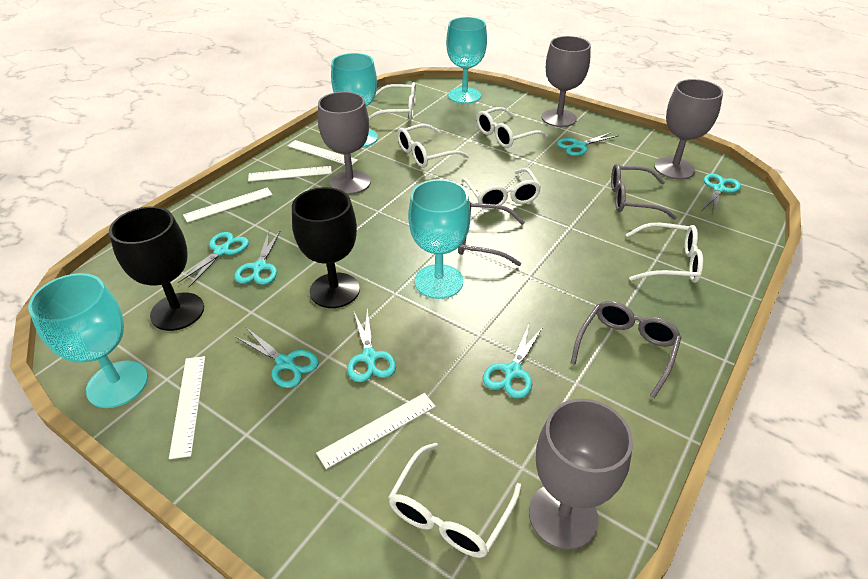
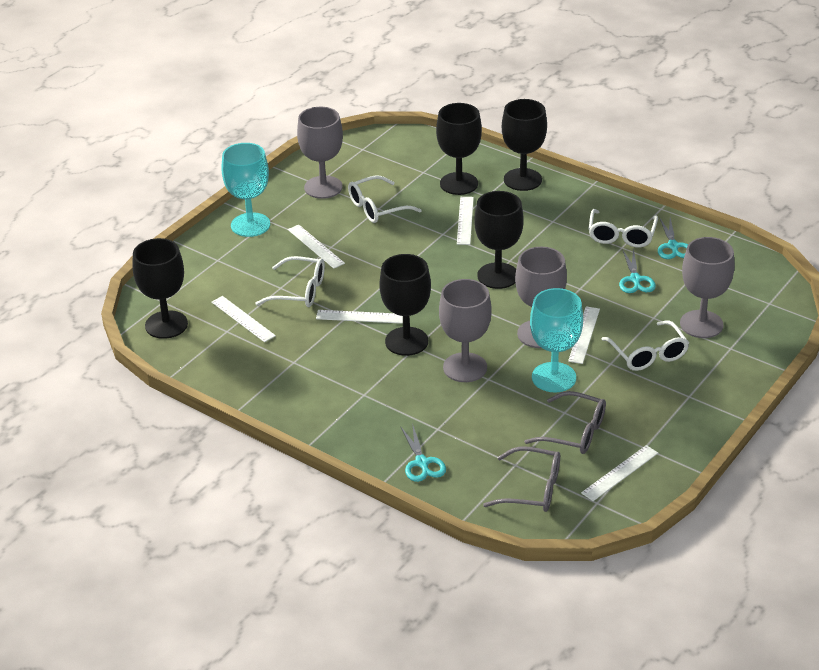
black goblet: [109,207,204,331] [292,187,360,308] = 2 -> [132,238,188,339] [379,254,431,356] [436,103,482,195] [474,191,523,289] [502,99,547,191] = 5
grey glasses: [459,201,525,266] [571,301,682,398] [611,164,677,220] = 3 -> [483,446,560,512] [524,391,606,454] = 2
turquoise goblet: [28,273,148,408] [331,53,378,148] [408,179,471,299] [446,17,487,104] = 4 -> [221,143,270,237] [530,288,583,392] = 2
turquoise scissors: [178,232,249,287] [234,230,281,285] [235,328,319,388] [347,309,396,382] [483,325,543,399] [557,132,617,156] [702,174,741,214] = 7 -> [401,423,446,482] [619,248,656,293] [658,217,688,259] = 3
white glasses: [369,82,416,120] [388,443,521,558] [397,124,469,168] [461,168,541,210] [476,107,548,148] [626,223,703,283] = 6 -> [255,256,325,307] [348,175,421,223] [589,209,658,247] [602,320,689,371] = 4
white ruler: [169,356,205,459] [183,188,273,223] [248,166,332,181] [287,140,358,165] [316,393,436,469] = 5 -> [211,296,276,342] [288,225,345,269] [316,310,403,324] [457,197,474,245] [568,306,600,364] [581,445,658,501] = 6

